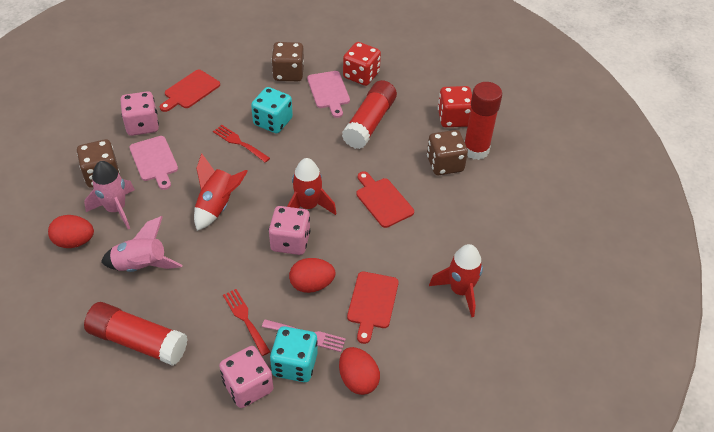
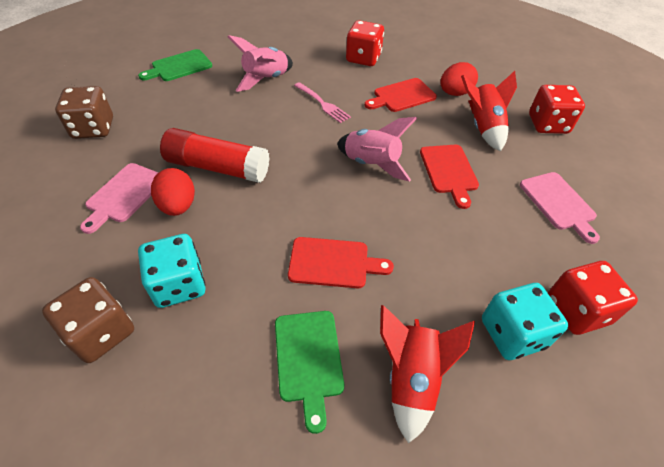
brown dice: [77,139,120,188] [271,42,304,81] [427,130,468,175] = 3 -> [42,277,134,363] [55,86,113,139] = 2
green cutting board: none = 0 -> [138,49,212,81] [275,311,344,434] = 2
pink dice: [120,91,159,136] [219,346,273,408] [269,206,310,255] = 3 -> none = 0
red dice: [343,42,381,86] [438,86,472,127] = 2 -> [346,20,384,66] [529,85,585,134] [548,261,638,335] = 3
red egg: [48,215,94,248] [289,258,335,293] [339,347,380,395] = 3 -> [151,168,195,216] [440,62,478,96] = 2
red fork: [213,125,270,163] [223,289,270,356] = 2 -> none = 0
red glue stick: [84,302,188,366] [342,80,397,149] [464,82,502,160] = 3 -> [160,128,270,183] = 1
red rocket: [194,153,248,231] [287,158,336,215] [429,244,483,317] = 3 -> [380,305,475,444] [461,71,517,152] = 2

